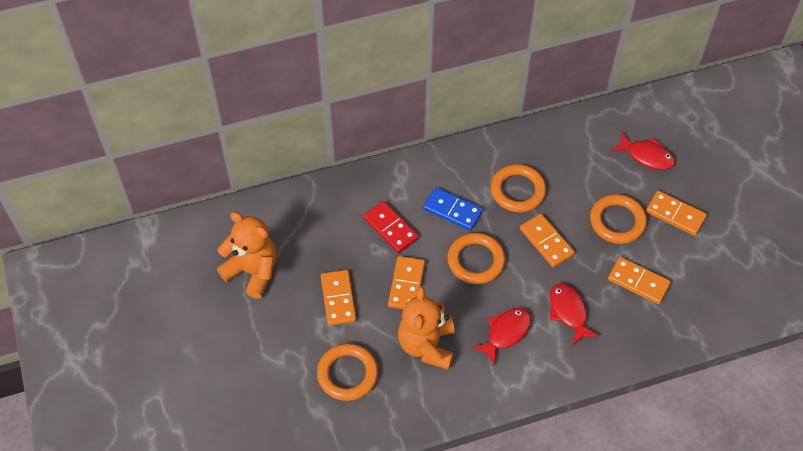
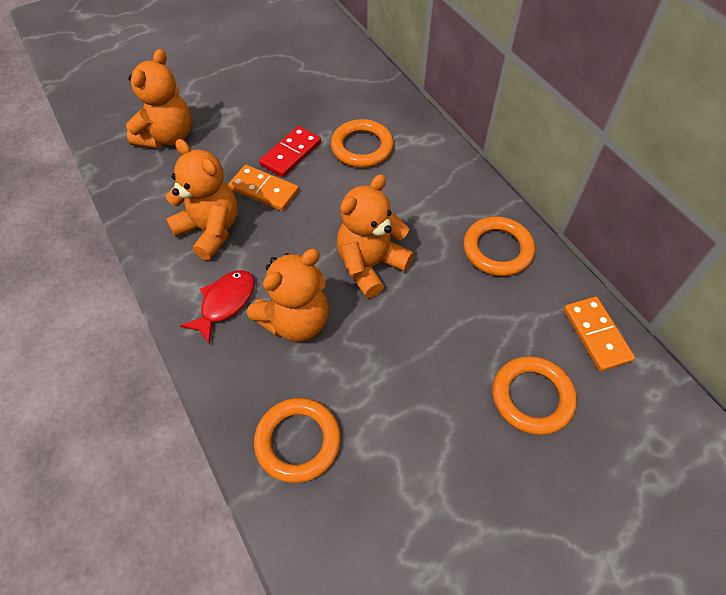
blue domino: [423,187,483,231] = 1 -> none = 0
orange domino: [321,270,356,326] [388,256,425,309] [520,214,575,268] [608,257,671,304] [646,191,707,236] = 5 -> [228,165,299,211] [564,297,635,372] = 2
orange teddy bear: [217,212,277,299] [398,286,455,370] = 2 -> [126,49,192,149] [166,139,238,261] [247,249,329,342] [337,174,414,298] = 4
red fish: [472,308,531,365] [550,283,599,345] [611,132,675,170] = 3 -> [180,270,255,345] = 1

